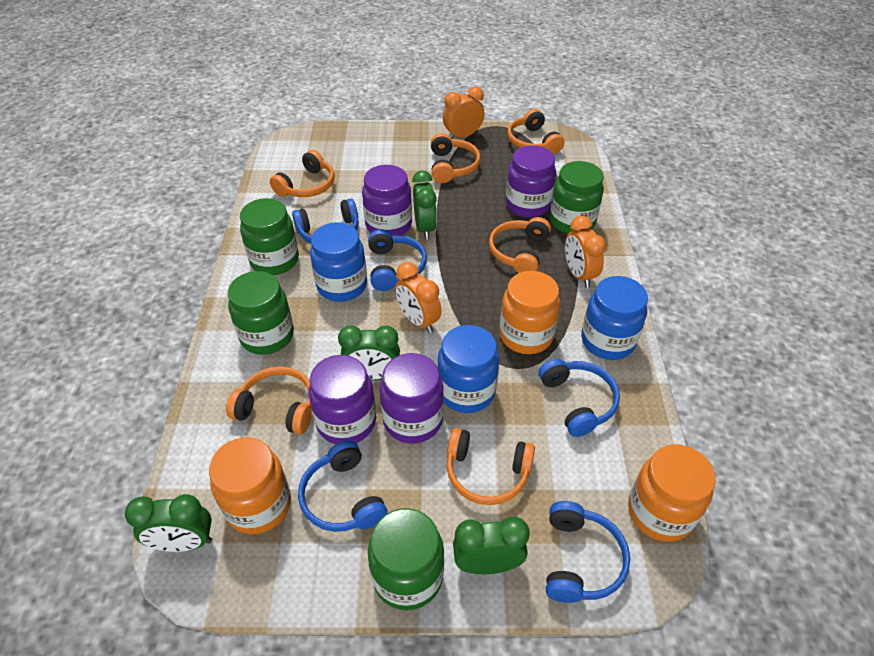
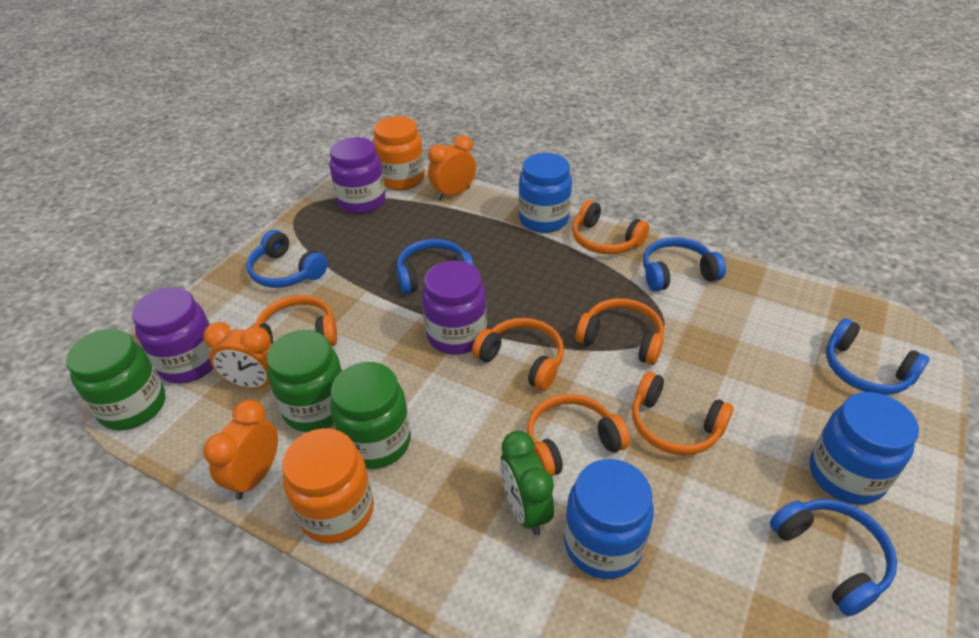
green clock: [125,494,212,552] [338,326,400,380] [412,171,437,239] [453,516,529,574] = 4 -> [500,431,554,535] = 1
green jar: [228,271,294,355] [240,198,299,275] [368,508,444,610] [550,161,604,234] = 4 -> [66,329,165,430] [266,330,342,432] [330,362,411,469] = 3
orange jar: [209,437,291,534] [499,271,560,354] [628,444,716,542] = 3 -> [282,428,374,544] [373,116,425,190] = 2
purple jar: [309,355,376,444] [362,165,412,235] [380,353,444,444] [506,145,556,218] = 4 -> [132,287,213,384] [330,137,385,214] [422,261,487,355] = 3

